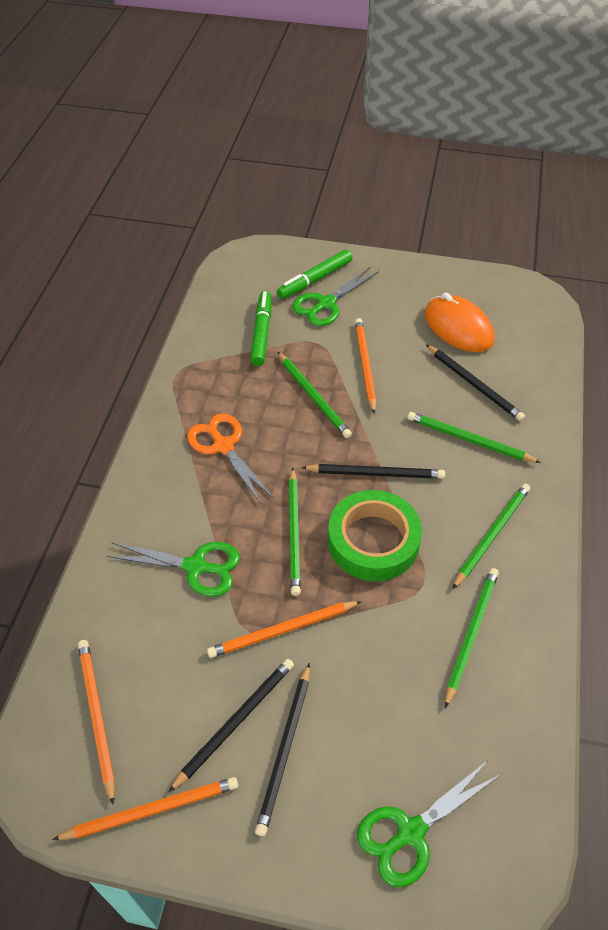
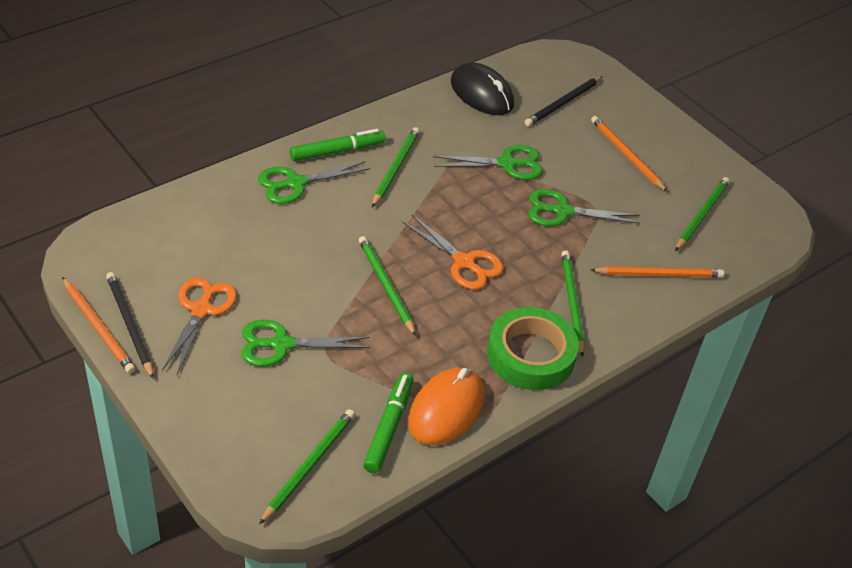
black mouse: none = 0 -> [451,63,514,115] = 1
black pencil: [168,659,294,793] [255,663,310,836] [301,464,445,479] [426,345,525,421] = 4 -> [106,272,154,379] [525,76,603,126] = 2
green scissors: [106,542,240,597] [292,267,379,326] [357,760,501,888] = 3 -> [241,320,370,367] [258,162,370,204] [433,145,543,180] [528,189,640,226] = 4
orange pencil: [52,777,238,840] [78,640,115,805] [207,601,362,658] [355,318,376,414] = 4 -> [62,277,135,374] [591,116,668,192] [591,266,724,278] = 3
orange scissors: [187,413,273,503] = 1 -> [162,277,237,374] [402,215,504,290] = 2

